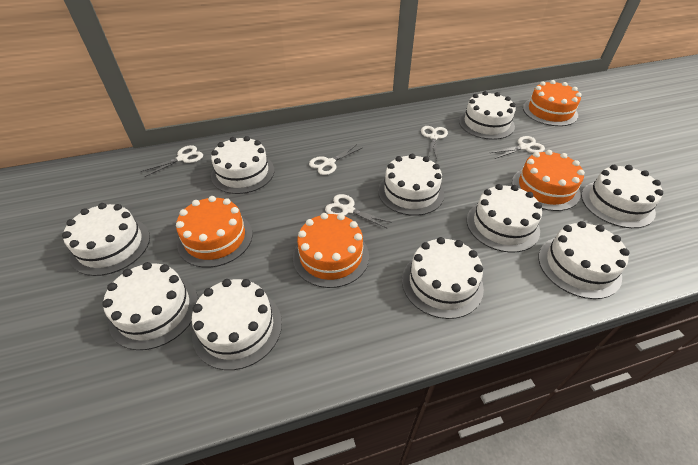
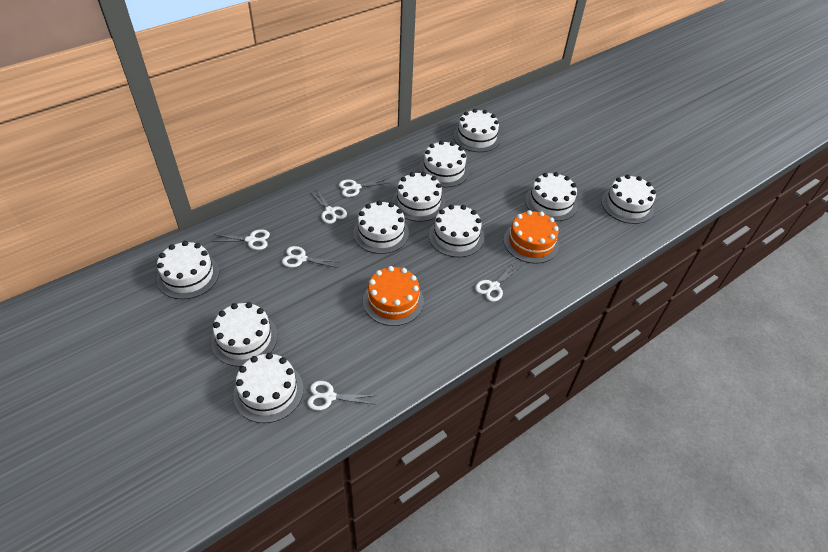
orange cake: [176,196,253,268] [293,213,369,288] [512,150,585,211] [523,80,582,126] = 4 -> [363,266,424,326] [504,210,559,263] = 2
white scissors: [141,145,203,177] [309,145,362,175] [325,194,392,229] [421,126,448,159] [490,136,545,159] = 5 -> [213,229,270,250] [282,246,339,268] [307,381,376,411] [309,190,347,224] [339,178,389,197] [475,264,521,302] = 6

